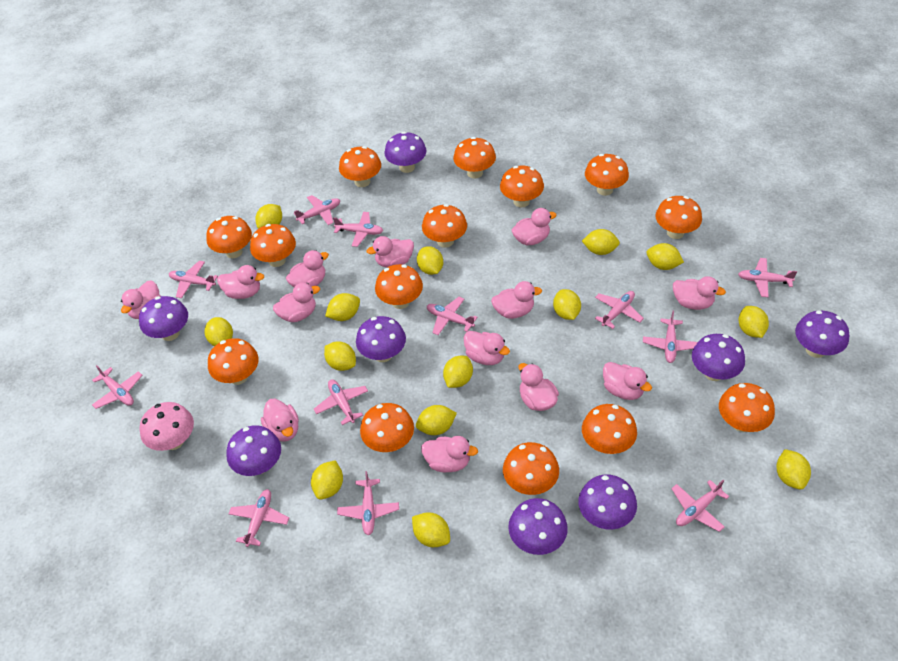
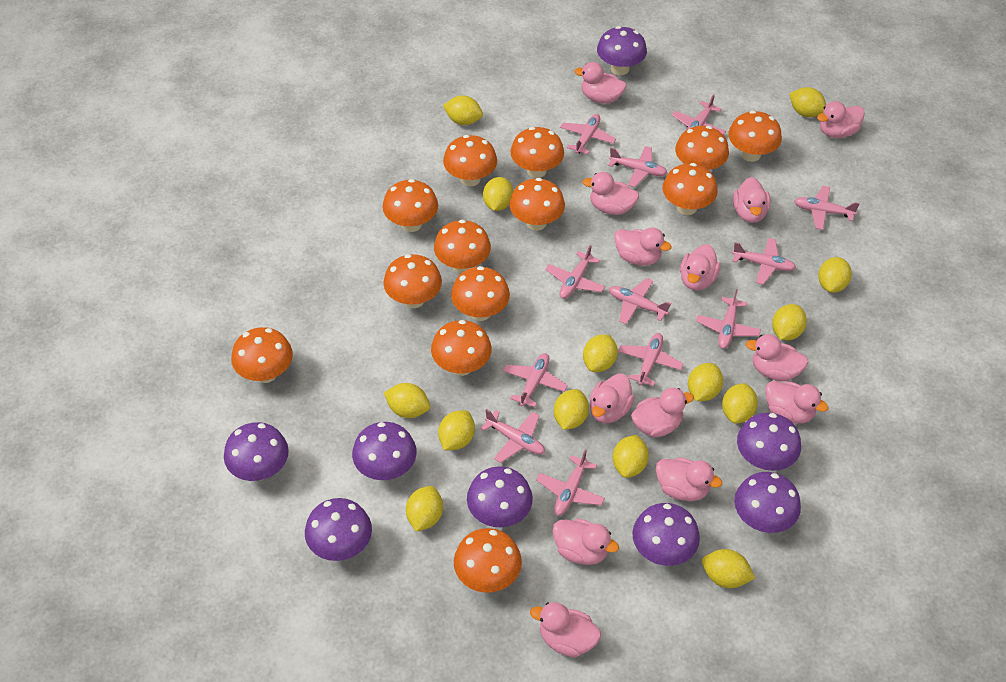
orange mushroom: [206,216,252,258] [208,338,259,385] [250,224,296,267] [339,146,381,187] [360,403,414,452] [375,264,423,309] [422,204,467,248] [453,137,496,178] [500,166,544,208] [503,442,559,495] [582,404,637,454] [585,154,629,196] [655,196,702,239] [719,383,775,432] = 14 -> [231,327,293,383] [383,179,438,232] [383,254,442,308] [431,320,492,376] [434,220,491,273] [443,135,497,187] [451,266,510,321] [454,528,522,593] [509,178,565,231] [511,127,564,178] [662,163,717,215] [675,126,729,170] [728,110,782,162] = 13
pink mushroom: [140,402,194,451] = 1 -> none = 0

